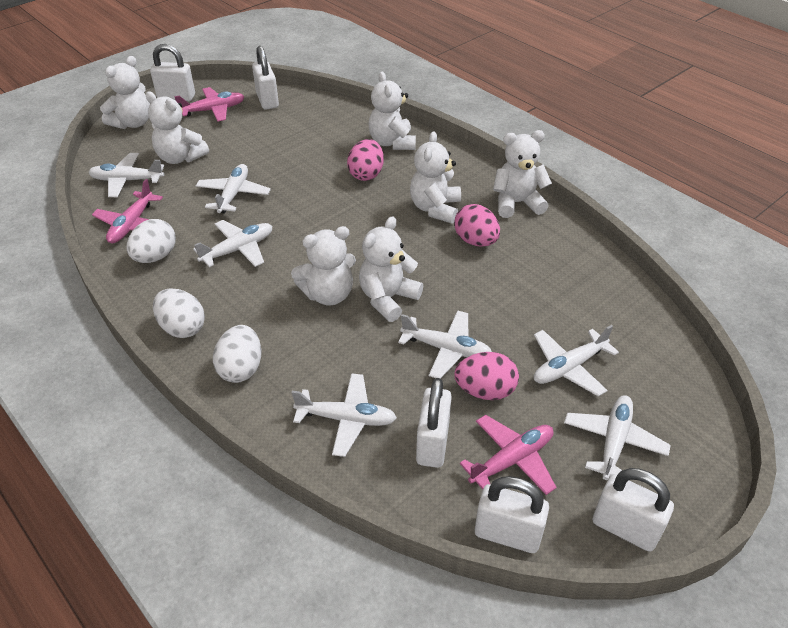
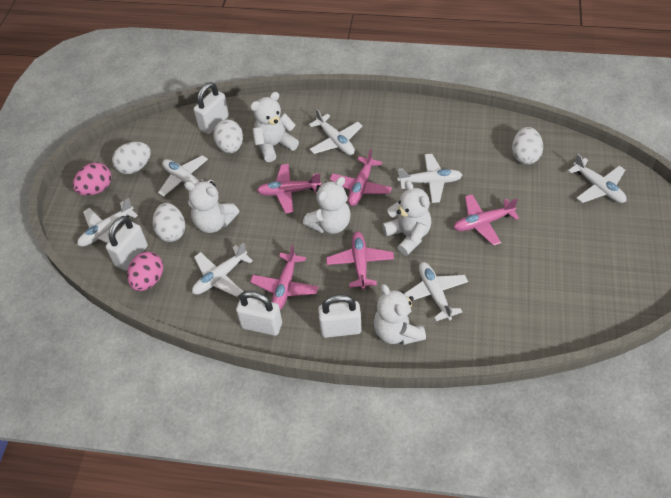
pink egg: [347,139,384,181] [454,204,500,246] [454,352,519,400] = 3 -> [73,163,112,196] [127,252,163,291] = 2
pink plane: [92,179,163,243] [174,87,244,122] [460,415,557,495] = 3 -> [250,245,319,310] [257,164,321,213] [326,232,394,290] [330,148,392,206] [454,194,519,246] = 5
white egg: [127,219,176,263] [153,288,205,338] [213,325,261,383] = 3 -> [112,142,151,174] [153,203,185,242] [213,119,243,153] [512,127,543,164] = 4
white padlock: [150,44,195,101] [252,46,279,110] [416,378,452,468] [475,476,549,553] [592,468,674,552] = 5 -> [106,216,148,271] [194,82,229,134] [236,291,282,336] [318,295,362,338] = 4
white teddy bear: [100,56,150,129] [146,92,209,164] [291,226,356,306] [359,216,423,322] [369,72,416,150] [410,131,461,223] [493,130,552,218] = 7 -> [184,181,239,233] [250,92,299,162] [303,177,350,234] [374,284,426,345] [382,180,432,256] = 5

